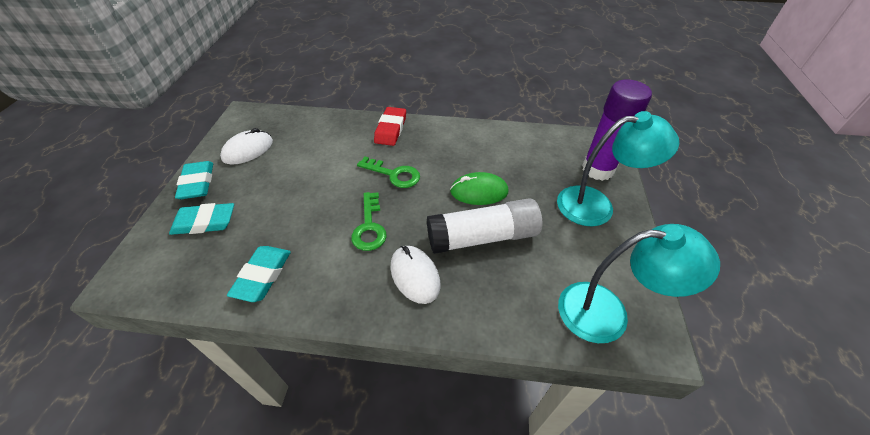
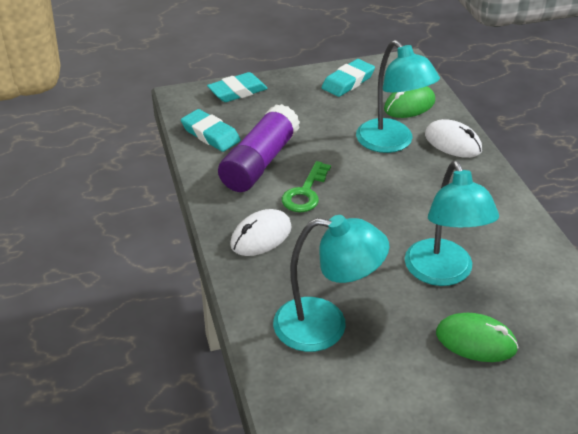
green key: [351,192,387,251] [357,157,420,188] = 2 -> [282,161,331,212] = 1
green mouse: [450,172,509,205] = 1 -> [384,86,435,118] [436,313,519,362] = 2
red eraser: [374,107,406,146] = 1 -> none = 0
turquoise lamp: [557,111,679,226] [558,224,720,343] = 2 -> [273,215,389,352] [356,40,440,153] [405,161,499,286] = 3
white glue stick: [427,198,542,254] = 1 -> none = 0

